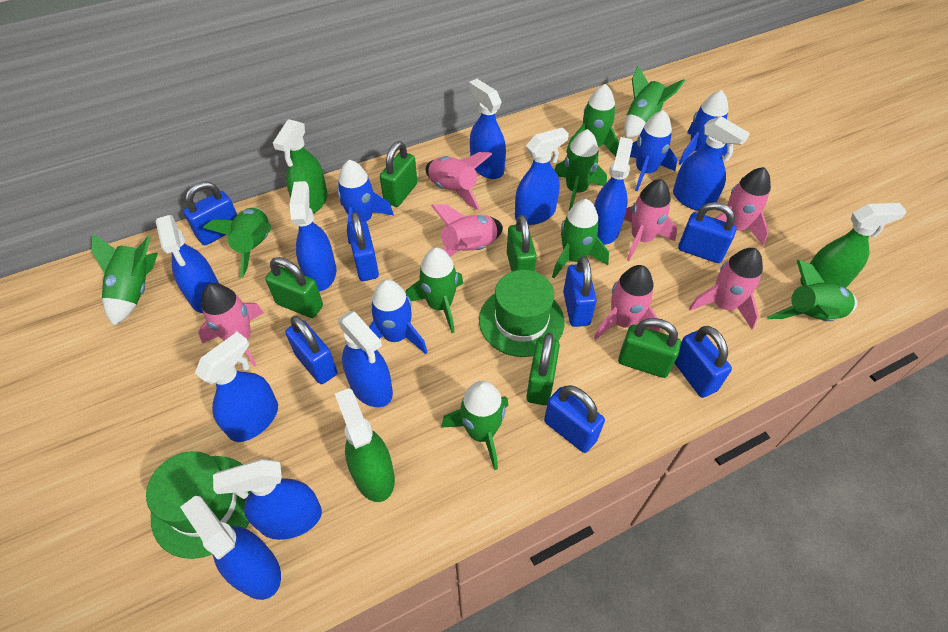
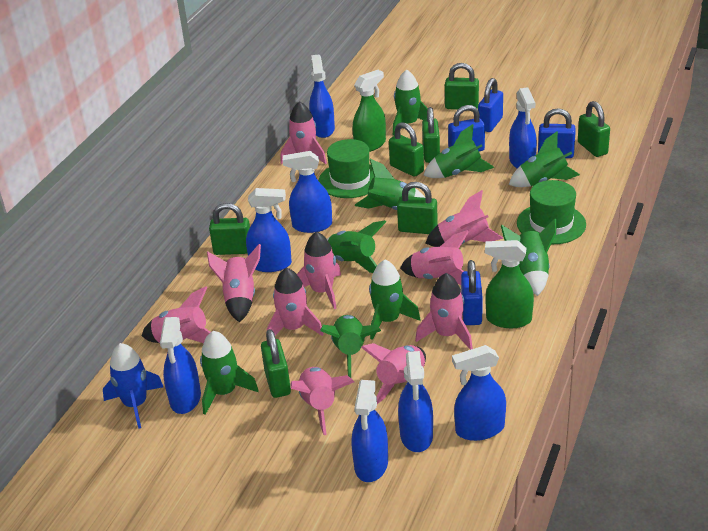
blue padlock: [183,182,237,245] [285,316,337,384] [347,212,379,281] [544,385,605,453] [563,256,597,327] [675,326,732,398] [678,202,737,263] = 7 -> [448,105,485,151] [461,260,483,325] [478,78,503,132] [538,108,576,158] = 4
blue rocket: [337,160,394,244] [369,280,427,354] [630,110,677,191] [678,90,728,165] = 4 -> [103,343,163,429] = 1
blue spray bottle: [156,215,219,313] [180,496,281,600] [195,332,278,442] [213,459,322,540] [289,181,336,291] [338,311,393,407] [469,79,506,179] [515,127,569,225] [594,137,633,245] [673,116,750,211] = 10 -> [160,317,201,414] [246,188,292,272] [283,151,332,233] [309,55,335,138] [351,380,388,482] [398,351,433,452] [452,345,506,441] [509,87,537,169] = 8
green padlock: [265,257,323,318] [380,141,417,207] [507,215,537,271] [526,333,560,405] [618,318,681,378] = 5 -> [209,203,250,255] [261,329,291,398] [389,122,424,177] [397,182,438,234] [422,107,440,163] [445,63,479,110] [578,101,610,157] = 7
green spray bottle: [273,119,328,214] [335,388,395,502] [801,203,907,288] = 3 -> [353,70,386,152] [485,240,534,328] = 2
pink rocket: [198,283,264,366] [426,152,492,210] [431,204,503,257] [594,265,660,340] [624,179,677,261] [689,248,763,329] [715,167,771,245] = 7 -> [142,287,211,343] [207,244,261,322] [267,268,324,336] [280,101,327,165] [290,367,354,435] [297,232,341,309] [361,343,426,404] [400,230,469,285] [415,273,473,350] [425,190,503,247] = 10

